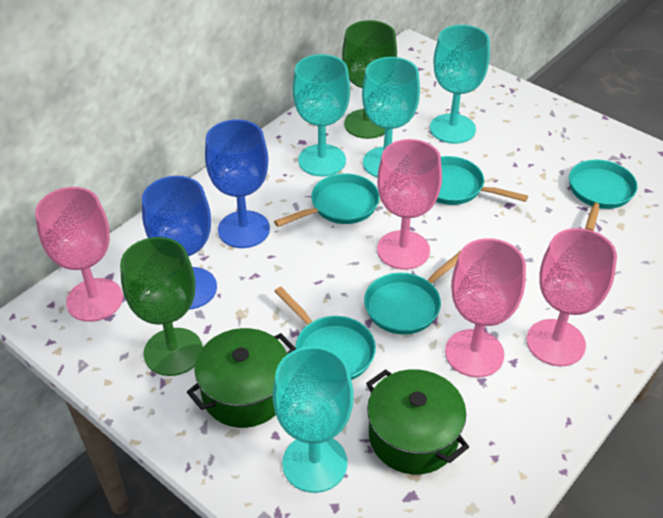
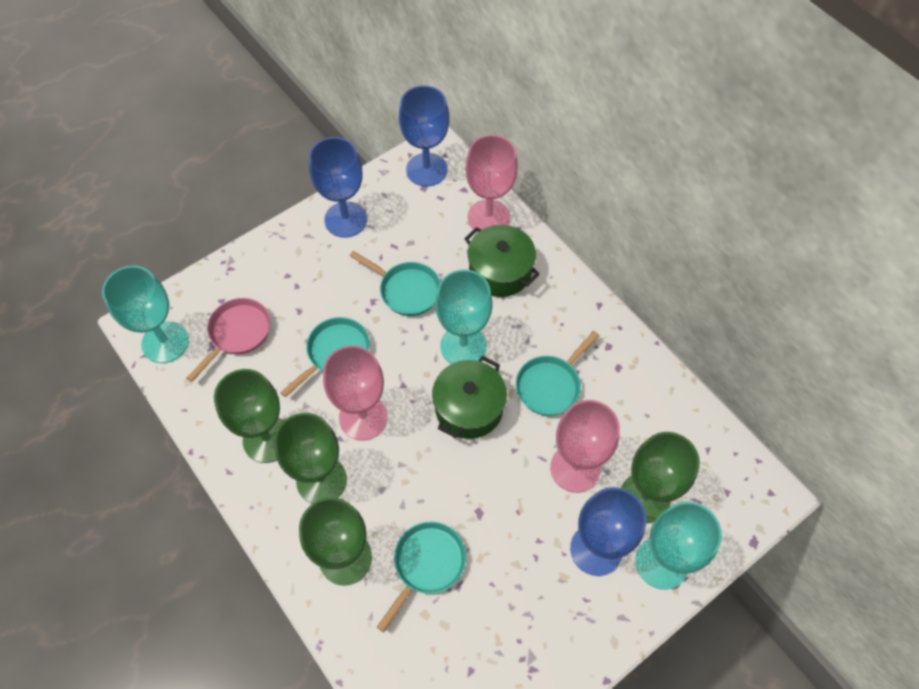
blue goblet: [142,176,217,309] [205,119,270,248] = 2 -> [309,137,367,238] [399,85,449,186] [570,487,646,576] = 3
green goblet: [120,237,203,376] [342,20,397,139] = 2 -> [214,369,284,463] [274,413,347,504] [299,497,372,586] [621,432,700,523] = 4
pink goblet: [35,187,123,322] [377,139,442,270] [445,238,526,377] [527,228,617,366] = 4 -> [323,345,388,440] [465,135,518,232] [550,400,620,493] = 3
pink pan: none = 0 -> [187,298,271,382] = 1
turquoise goblet: [273,346,354,493] [293,54,350,176] [362,57,420,177] [430,25,490,144] = 4 -> [102,265,189,363] [435,269,493,364] [636,501,722,590] = 3
turquoise pan: [274,173,380,227] [274,287,376,380] [364,251,461,335] [436,156,528,205] [569,160,638,231] = 5 -> [280,317,370,397] [350,251,440,316] [377,522,466,632] [516,331,599,416] = 4

